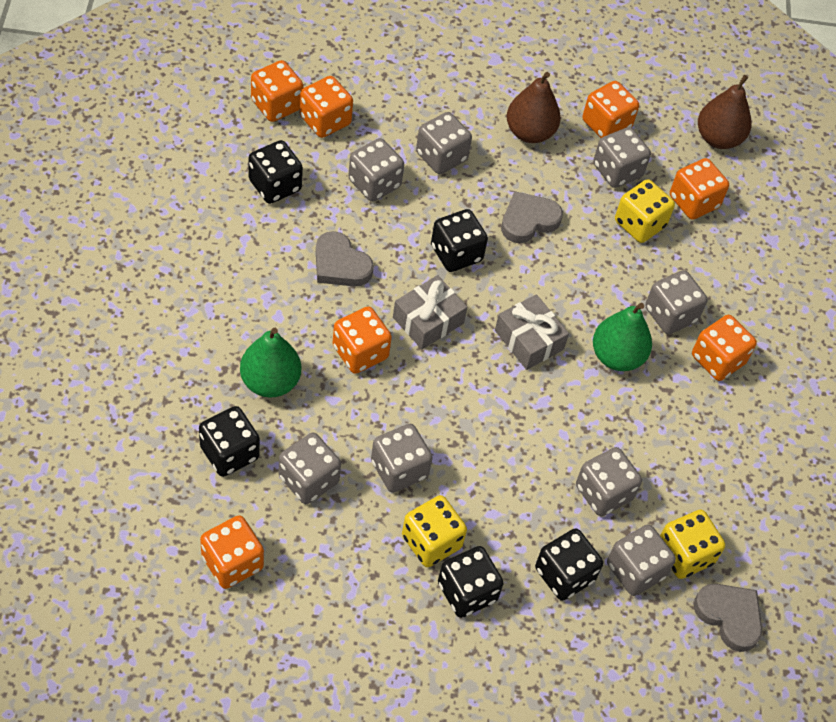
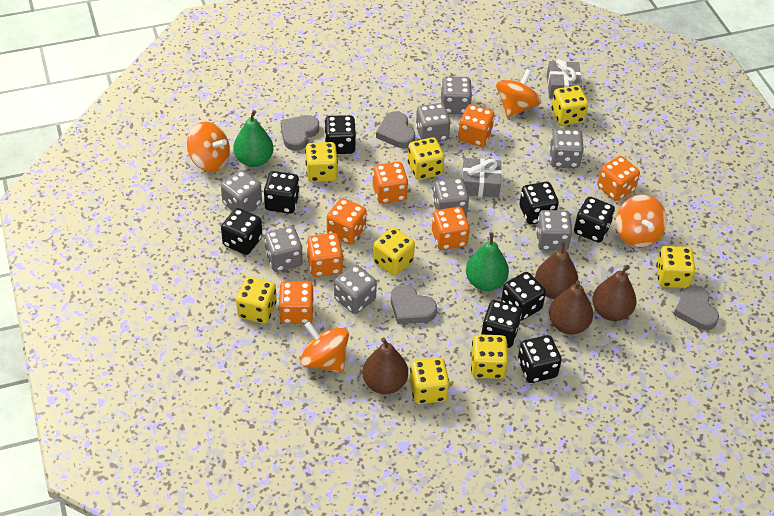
black dice: [199,406,260,477] [249,140,303,204] [431,209,488,272] [438,546,504,618] [535,528,603,601] = 5 -> [221,208,262,255] [264,171,300,214] [324,115,356,154] [481,300,522,348] [501,272,546,321] [518,335,562,383] [520,182,559,224] [574,197,615,243] = 8
brown pear: [507,72,561,143] [698,75,751,149] = 2 -> [363,337,408,394] [535,241,578,299] [549,280,593,335] [592,265,637,321] = 4
grey heart: [316,231,374,287] [501,191,563,243] [694,584,762,652] = 3 -> [281,115,319,151] [376,111,415,148] [391,285,437,324] [673,285,719,330] = 4
orange spinning top: none = 0 -> [187,122,230,172] [300,322,349,373] [496,69,541,118] [615,195,667,247] = 4
yellow dice: [402,495,467,567] [615,179,675,243] [660,510,725,579] = 3 -> [236,277,277,324] [305,142,338,182] [373,228,415,276] [408,137,444,180] [410,358,449,404] [471,334,508,379] [551,85,588,126] [656,246,695,288] = 8

